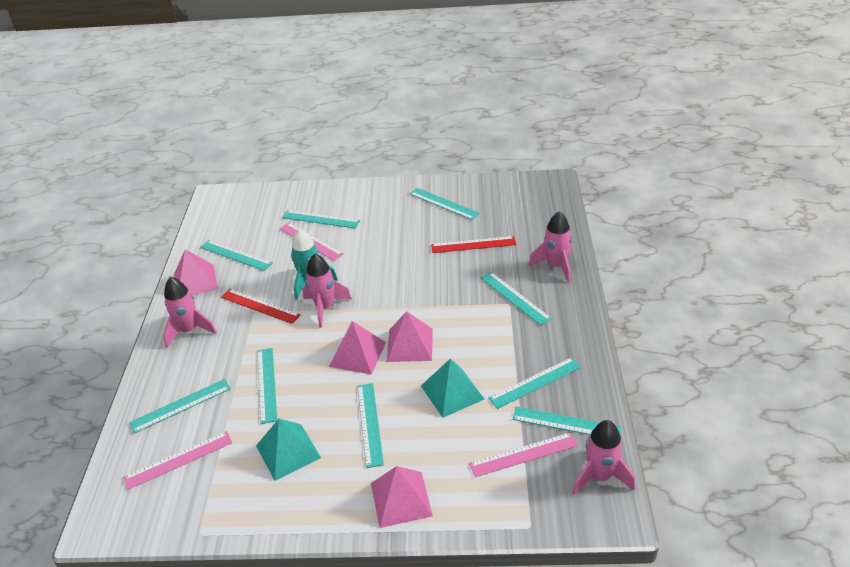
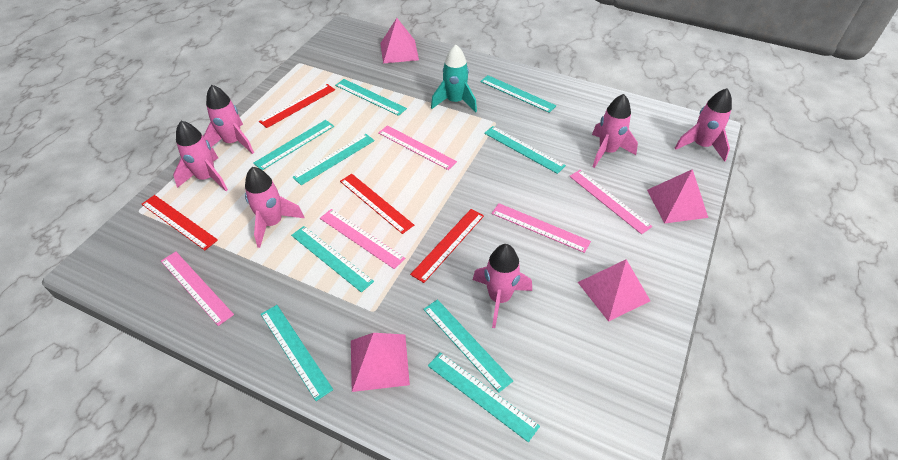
pink rocket: [163,277,217,348] [303,254,352,328] [529,211,572,283] [572,420,635,495] = 4 -> [173,121,228,191] [203,85,254,154] [245,167,304,248] [473,244,532,328] [592,94,638,168] [674,88,732,162] = 6
pink ruler: [124,431,232,490] [279,223,344,261] [469,432,578,477] = 3 -> [161,252,234,326] [320,209,405,269] [378,125,457,170] [492,203,591,253] [569,170,653,234] = 5
red ruler: [221,289,301,324] [431,236,516,253] = 2 -> [142,195,218,250] [259,84,335,128] [340,174,414,234] [410,209,484,283] = 4
turquoise pyramid: [256,419,321,481] [421,358,484,418] = 2 -> none = 0

